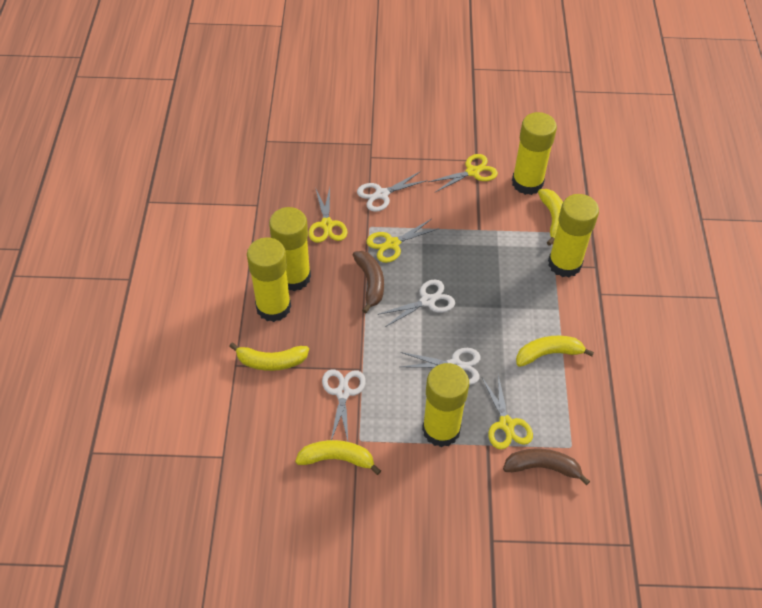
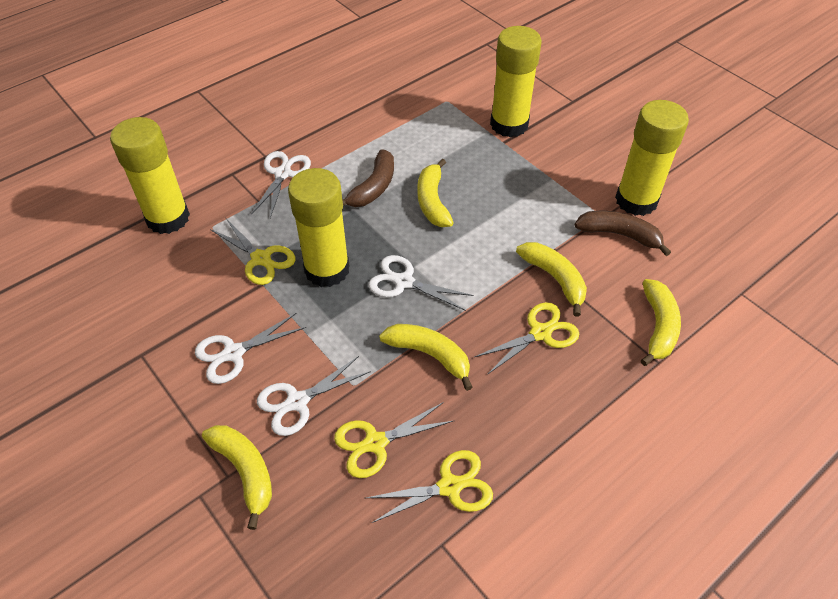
yellow banana: [229,343,309,371] [295,440,381,475] [516,336,594,367] [538,189,563,246] = 4 -> [202,425,272,530] [379,324,473,391] [417,159,454,227] [516,242,587,317] [641,279,681,366] = 5
yellow glue stick: [247,237,291,322] [269,207,311,291] [422,363,469,447] [512,112,557,195] [548,194,599,277] = 5 -> [110,117,190,234] [288,168,350,287] [490,26,542,137] [615,100,689,216] = 4

